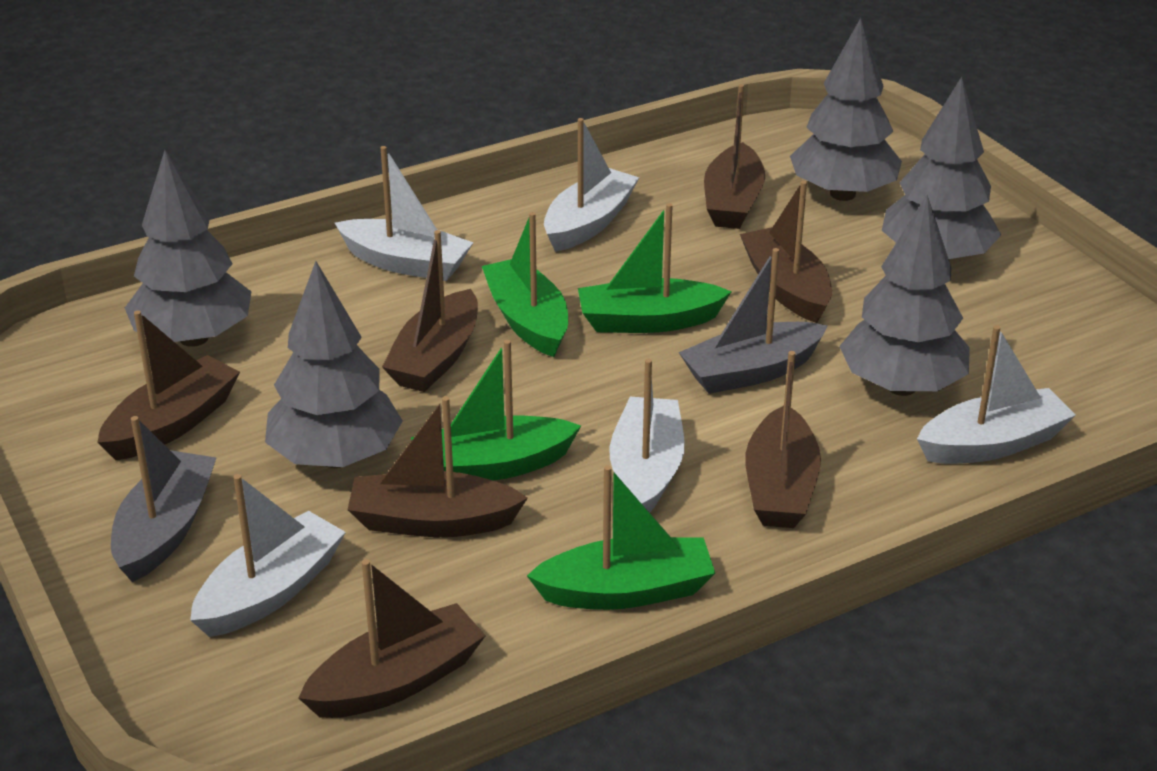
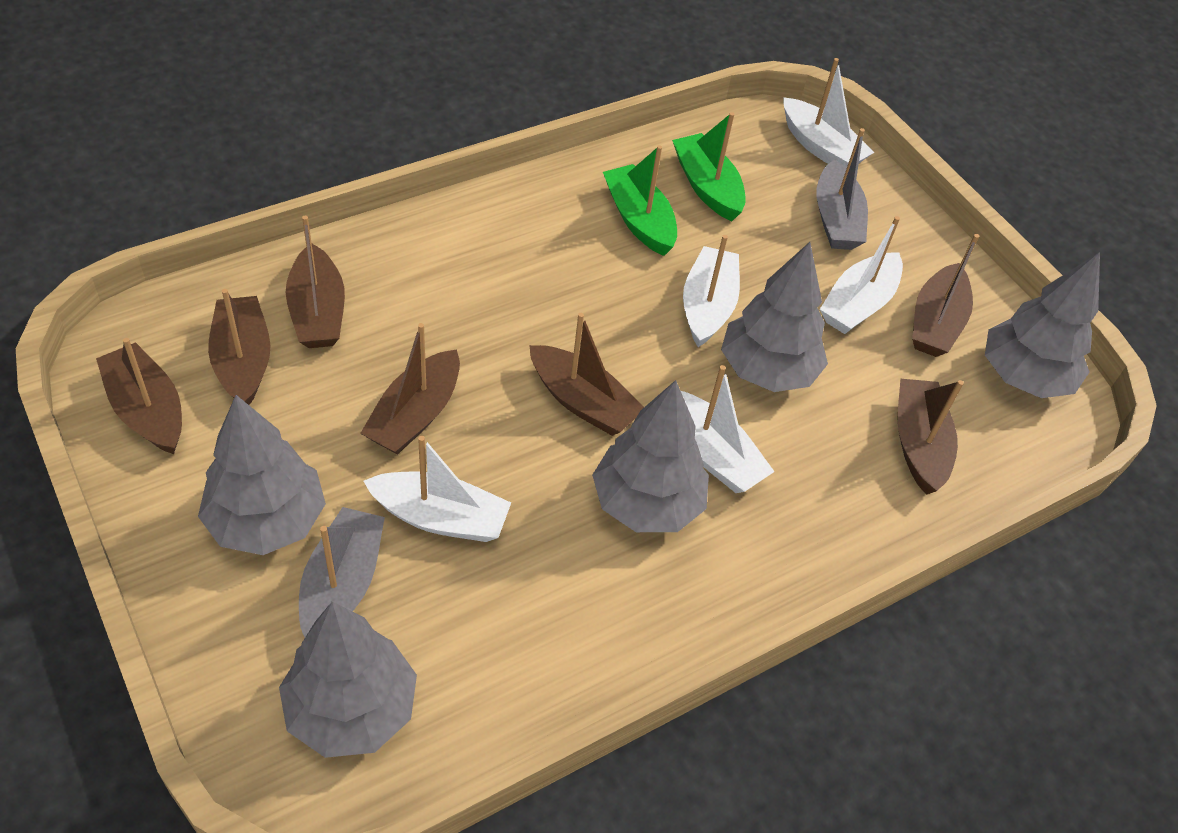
green boat: [411,340,581,481] [482,212,568,357] [527,465,715,610] [578,203,731,333] = 4 -> [603,145,677,256] [672,112,746,221] = 2

